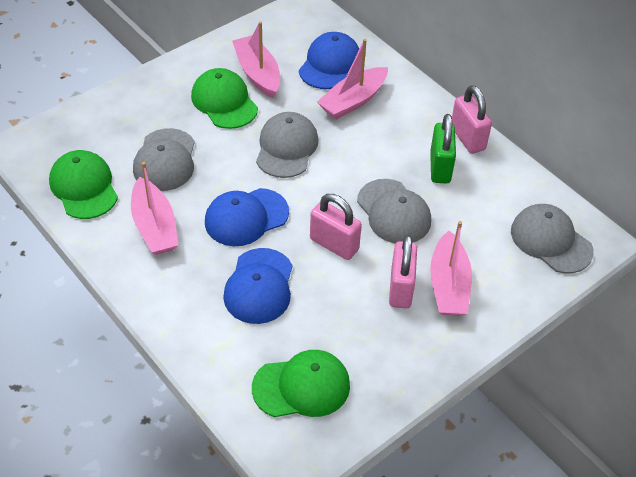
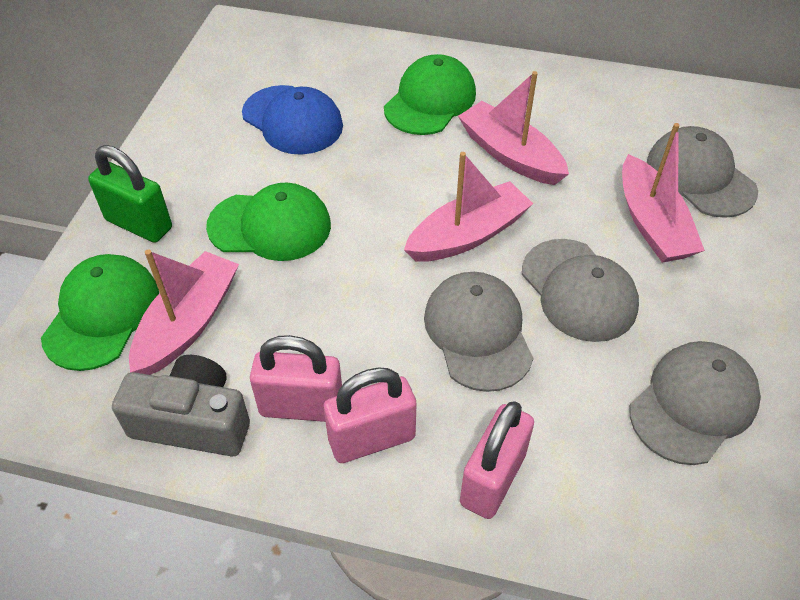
blue cap: [205,188,289,246] [223,248,292,324] [299,32,359,89] = 3 -> [242,85,343,155] = 1
grey camera: none = 0 -> [112,355,250,457] = 1

